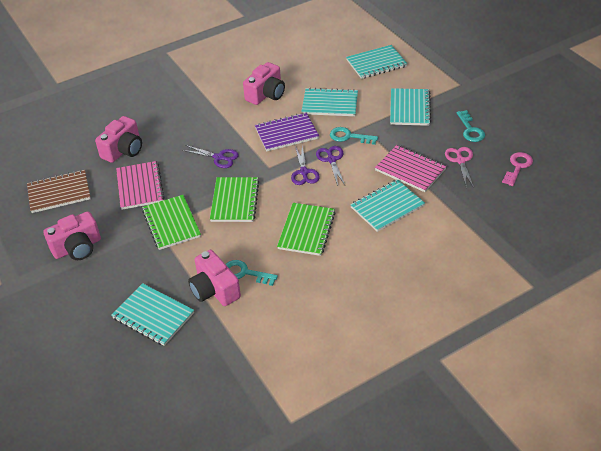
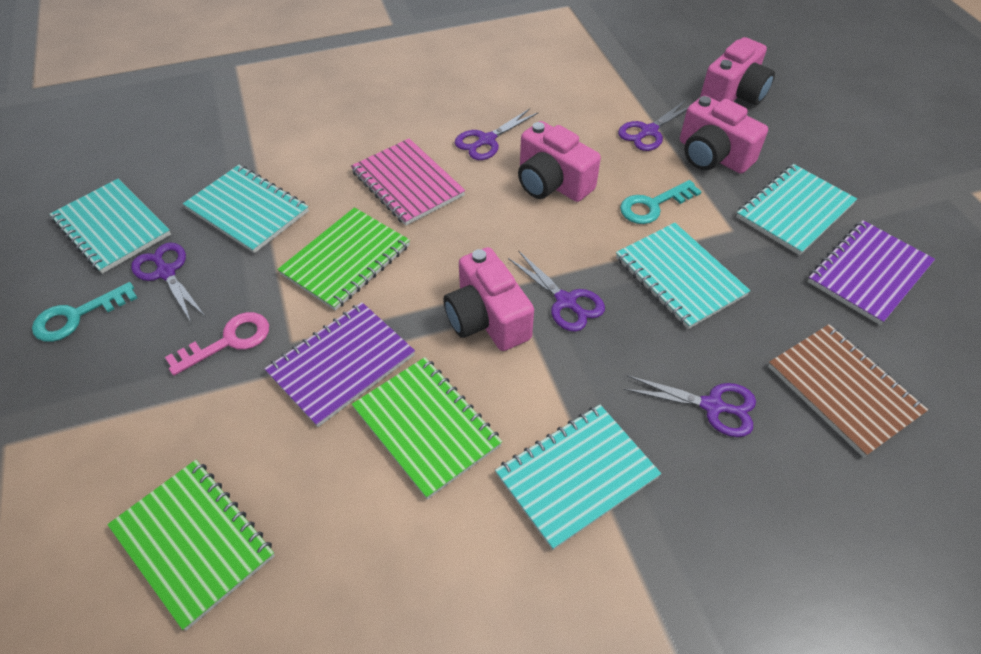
pink notebook: [116,161,164,210] [375,145,447,192] = 2 -> [351,138,465,226] = 1
pink scissors: [445,147,474,188] = 1 -> none = 0
purple notebook: [255,113,319,151] = 1 -> [265,302,415,427] [807,220,935,325] = 2
purple scissors: [182,145,239,168] [291,146,320,185] [316,146,345,186] = 3 -> [131,242,206,322] [455,109,538,160] [508,250,605,332] [618,100,688,151] [624,375,756,437] = 5
turquoise key: [226,260,278,286] [330,127,378,145] [456,110,485,142] = 3 -> [32,282,137,342] [620,180,702,224] = 2

